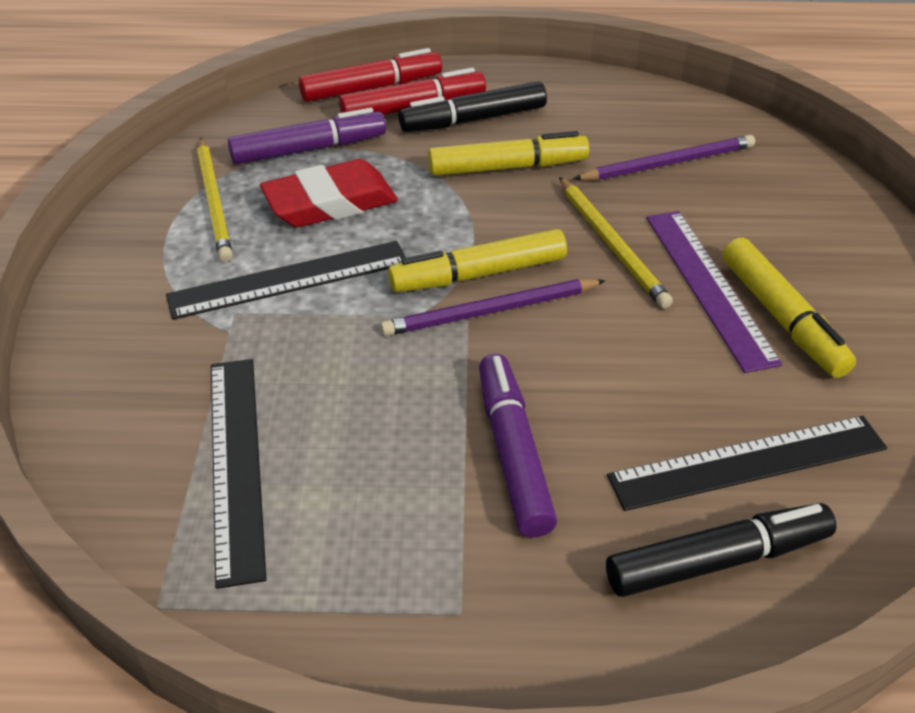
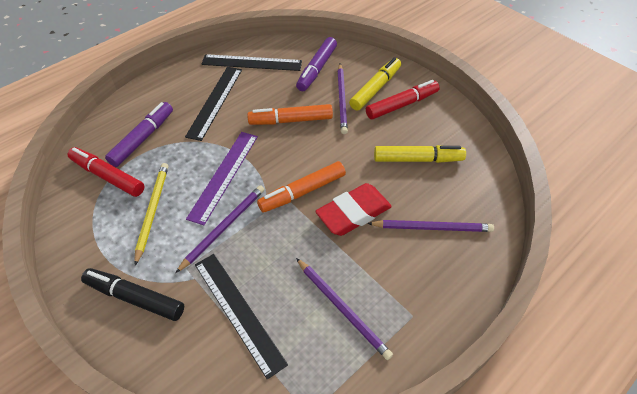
black marker: [399,81,547,132] [606,503,836,597] = 2 -> [81,268,184,321] = 1
orange marker: none = 0 -> [247,104,333,125] [257,161,346,213] = 2
purple pencil: [380,279,606,336] [573,135,755,180] = 2 -> [176,185,264,273] [296,258,393,360] [337,64,348,134] [367,220,494,232] = 4
yellow marker: [388,229,567,292] [428,131,589,176] [722,238,856,378] = 3 -> [349,57,401,110] [374,145,466,163] = 2
yellow pencil: [197,138,233,262] [559,177,673,309] = 2 -> [134,163,168,266] = 1

